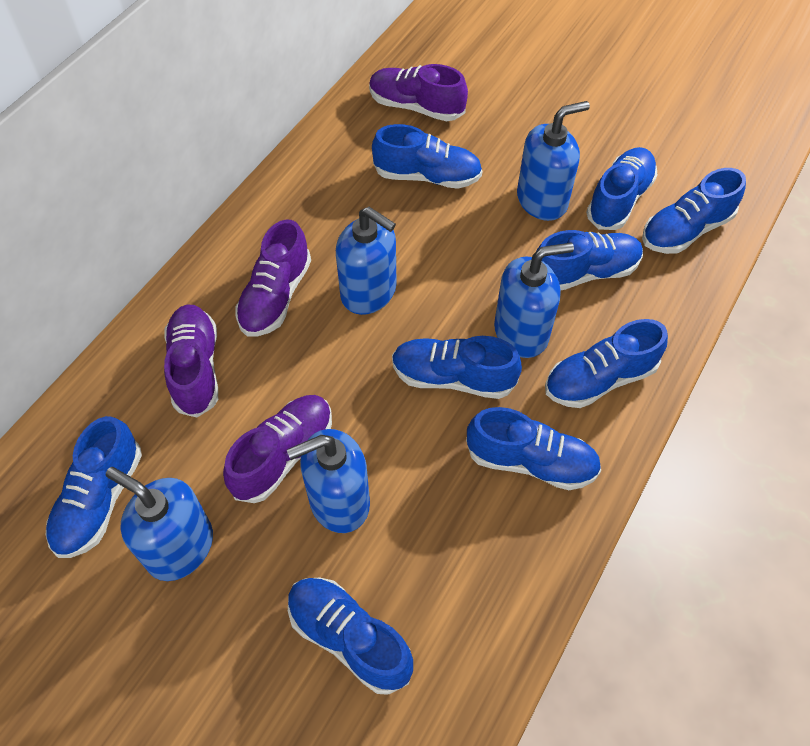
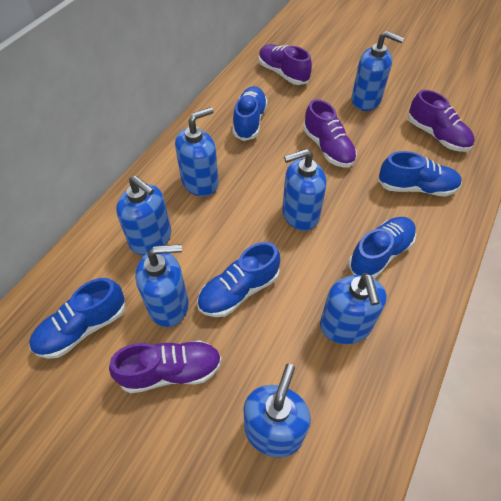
blue shoe: [46,416,142,558] [288,578,413,695] [372,124,482,189] [392,336,522,399] [466,407,601,490] [536,230,643,290] [545,319,668,408] [586,147,658,230] [642,168,746,254] = 9 -> [29,278,125,359] [197,242,280,317] [233,86,268,141] [348,217,416,279] [378,151,462,197] = 5
blue soap dispenser: [106,467,213,581] [287,429,370,533] [336,207,397,315] [494,242,574,358] [517,101,590,221] = 5 -> [116,176,171,255] [135,244,189,327] [175,107,219,197] [243,364,311,458] [282,149,326,231] [320,273,387,344] [351,31,404,111] = 7

